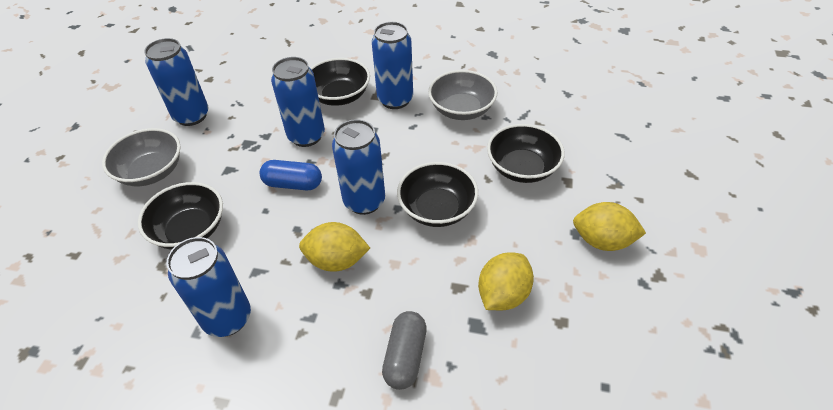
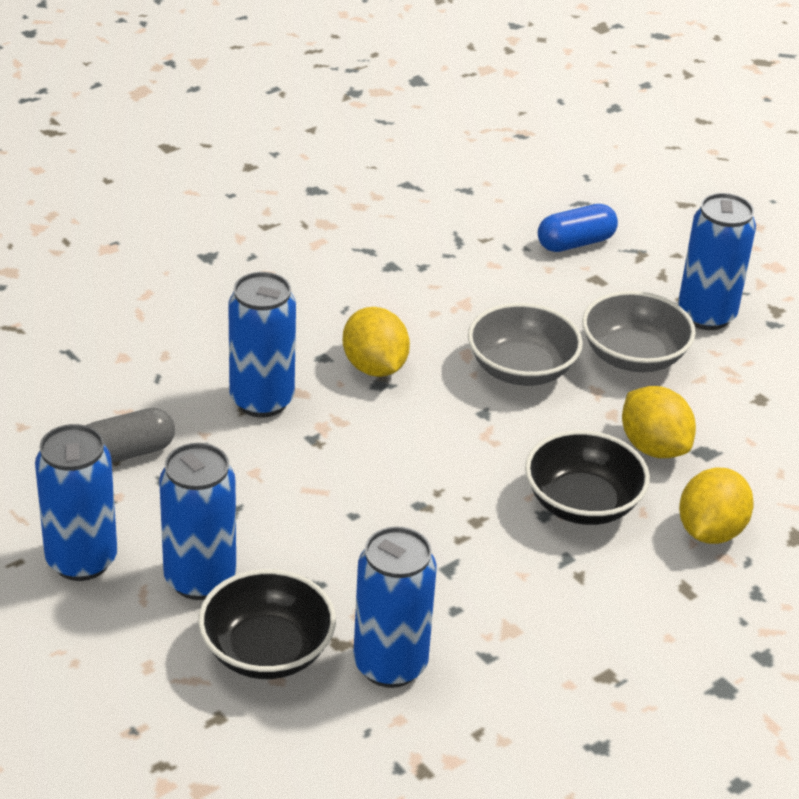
black bowl: [138,182,223,250] [310,58,370,106] [397,162,478,227] [487,124,565,183] = 4 -> [198,569,336,679] [525,430,650,525] = 2

